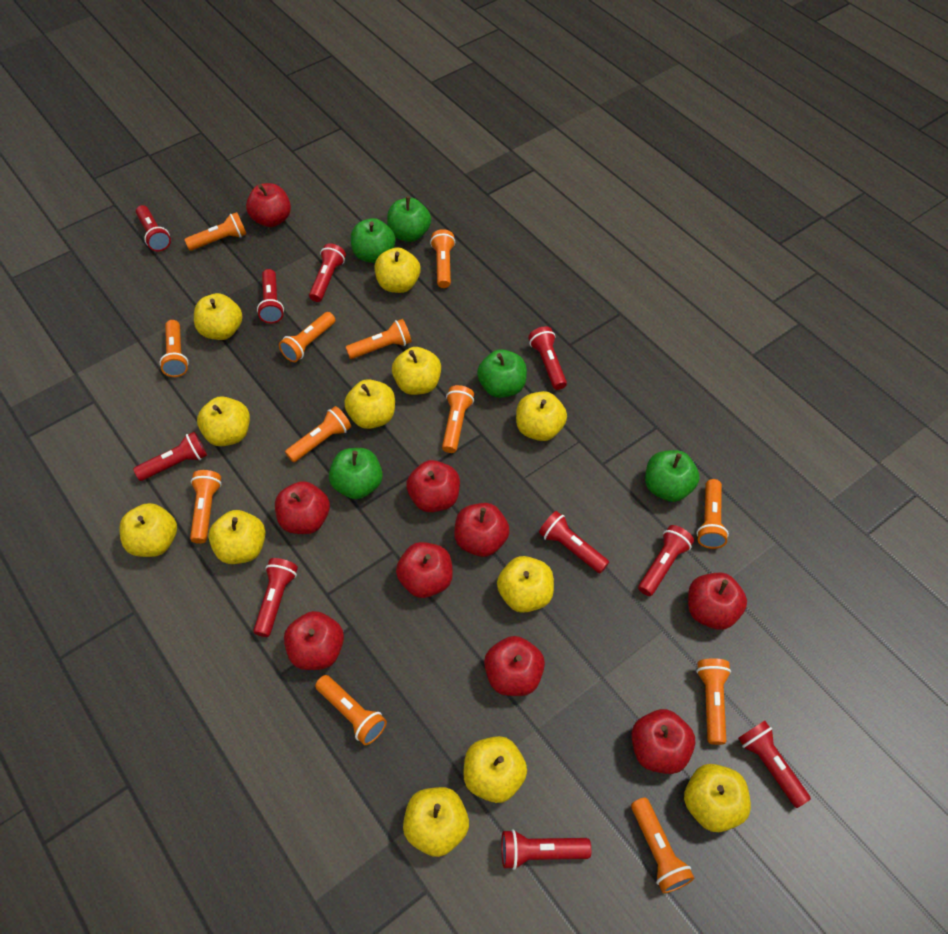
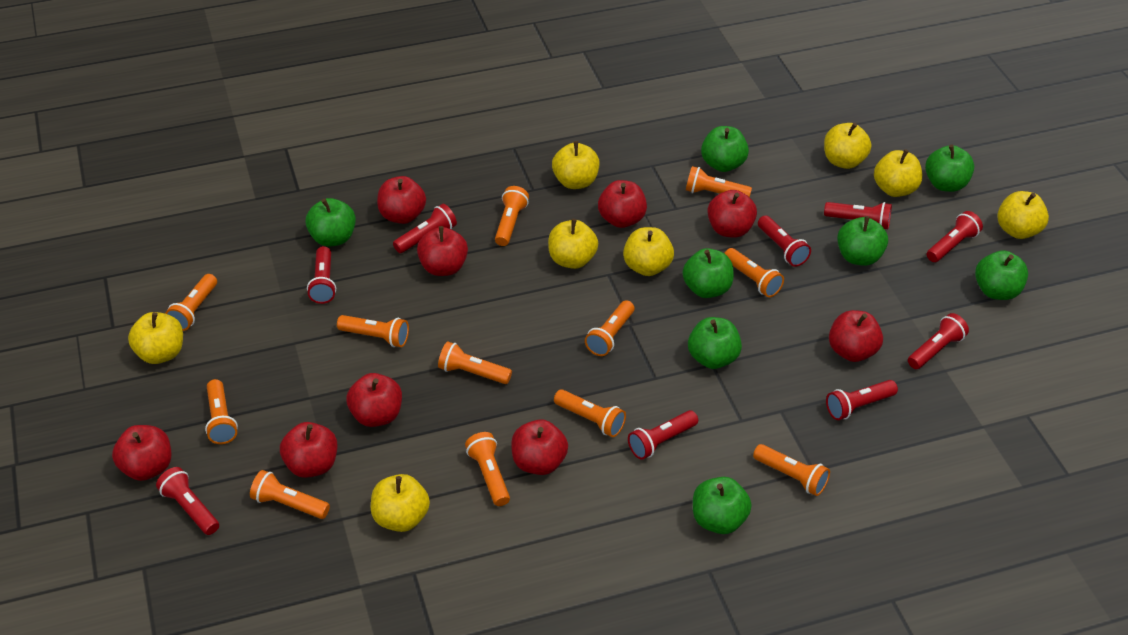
green apple: [329,448,383,499] [351,218,396,263] [387,196,431,242] [477,349,527,398] [645,450,699,502] = 5 -> [305,198,356,246] [683,248,734,298] [688,317,742,369] [693,477,752,534] [701,126,749,172] [837,216,888,266] [925,145,974,192] [975,250,1028,300] = 8
red flashlight: [133,432,207,481] [136,205,171,252] [253,558,298,637] [257,269,284,323] [309,243,346,302] [501,829,591,870] [528,326,567,390] [539,511,609,573] [638,525,694,596] [738,721,811,808] = 10 -> [156,467,219,535] [307,246,336,304] [393,204,457,253] [628,410,698,460] [758,215,811,267] [824,202,892,229] [826,380,898,420] [908,313,969,369] [927,211,983,262] = 9
yellow apple: [119,503,177,557] [194,293,243,340] [197,396,250,446] [208,510,266,564] [344,379,395,429] [375,247,420,293] [392,347,441,395] [403,787,469,857] [463,736,527,803] [497,556,554,613] [516,391,567,441] [684,764,751,832] = 12 -> [128,312,183,364] [371,474,430,532] [548,219,598,269] [552,141,599,189] [623,227,674,276] [824,123,871,169] [874,149,922,197] [997,191,1049,239] = 8

